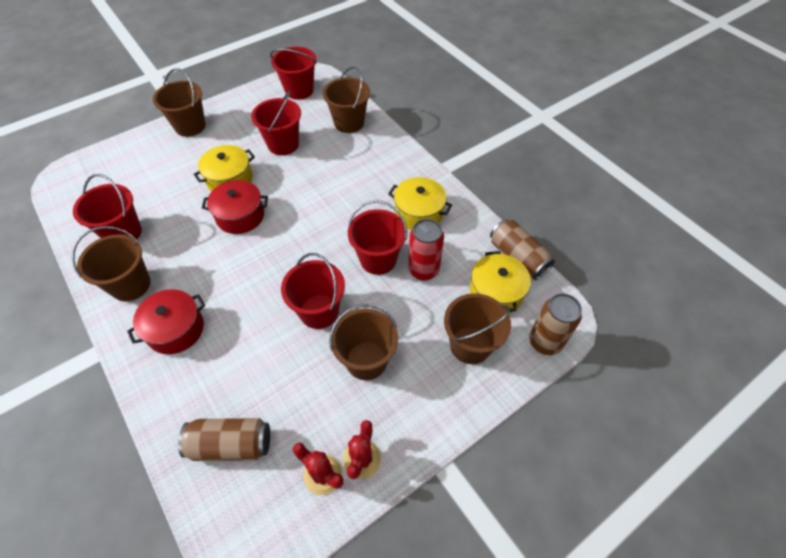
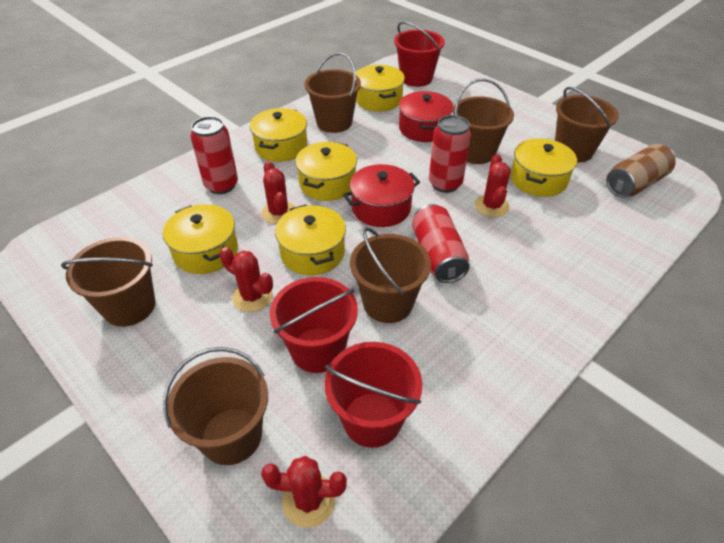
brown bucket: [72,226,151,301] [153,68,206,137] [323,66,370,133] [329,304,398,380] [444,293,511,364] = 5 -> [61,237,156,327] [163,347,268,465] [304,52,361,133] [350,227,431,323] [453,79,514,164] [555,87,619,162] = 6
brown can: [178,418,270,461] [490,219,555,280] [529,293,582,355] = 3 -> [606,144,676,198] = 1
red bucket: [73,174,142,239] [251,91,301,155] [270,46,317,100] [281,253,345,329] [348,200,407,275] = 5 -> [270,277,358,373] [324,342,422,448] [394,22,445,87] = 3
red cactus: [293,442,344,495] [343,420,381,479] = 2 -> [220,247,273,312] [261,161,295,224] [261,456,347,528] [475,154,511,217] = 4
red can: [408,219,444,281] = 1 -> [191,116,238,194] [412,204,469,283] [429,115,471,193] = 3
yellow pot: [194,145,255,191] [388,177,452,230] [470,251,531,313] = 3 -> [163,204,238,274] [250,108,307,162] [275,205,346,275] [295,142,357,201] [356,65,405,112] [511,138,577,197] = 6

